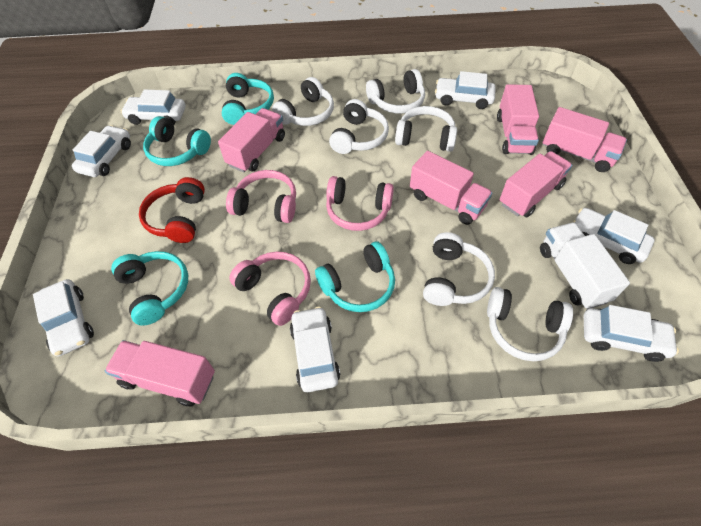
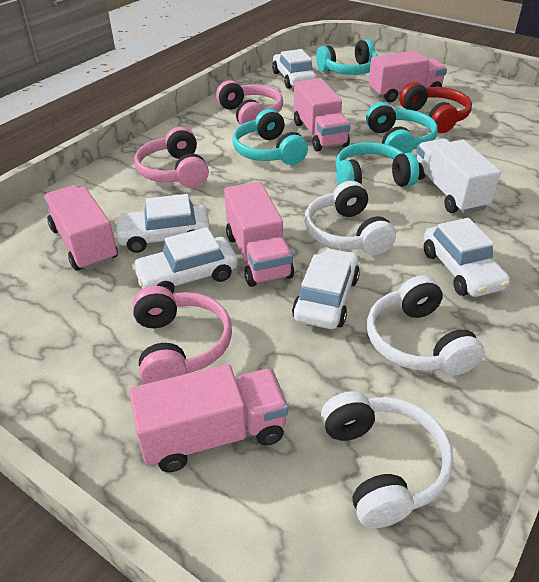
pink truck: [105,340,215,406] [218,108,285,172] [410,151,493,225] [497,84,539,155] [500,151,573,217] [543,107,627,172] = 6 -> [43,185,118,271] [129,364,288,472] [224,182,294,287] [294,78,351,152] [369,50,447,102] = 5
white car: [33,279,94,356] [72,125,131,177] [121,89,186,125] [290,306,340,392] [435,71,496,109] [572,208,655,264] [584,305,679,362] = 7 -> [114,194,210,253] [132,227,238,293] [272,49,316,89] [292,247,360,329] [424,218,510,297] = 5
white headphones: [272,77,334,126] [329,99,389,154] [366,69,425,114] [395,106,457,152] [423,232,495,306] [487,287,573,361] = 6 -> [304,181,396,255] [321,391,453,529] [367,275,484,375] = 3

